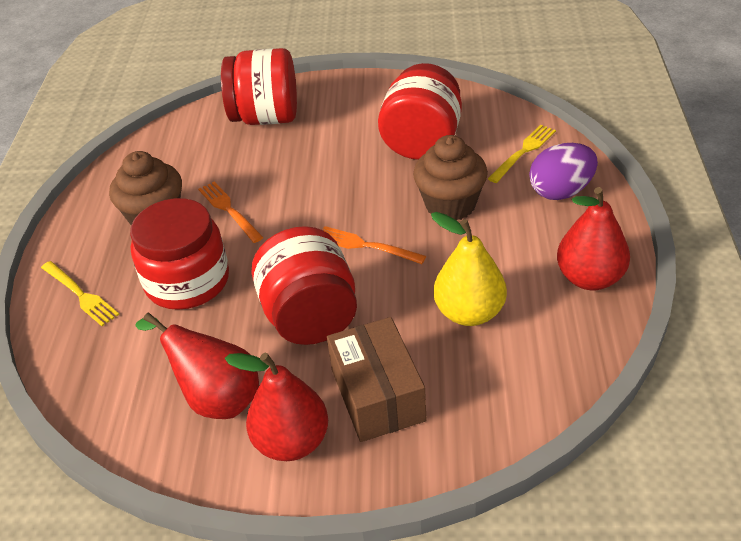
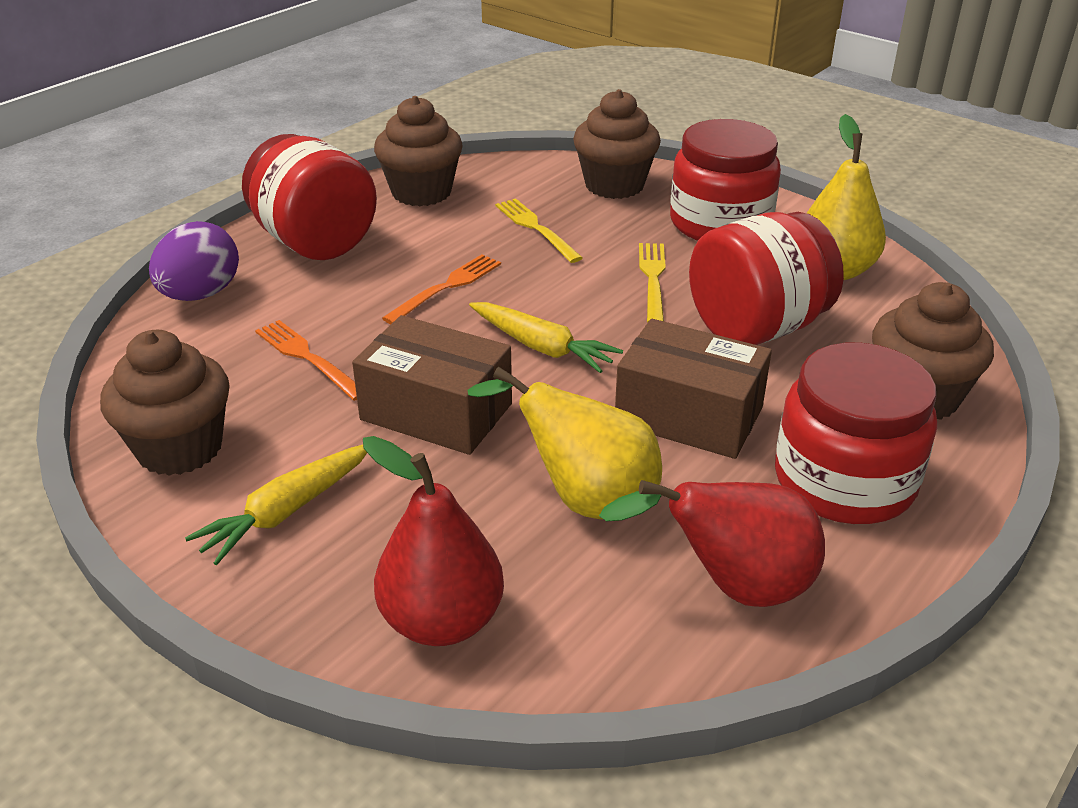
brown box: [327,317,426,442] = 1 -> [352,315,512,455] [615,319,772,459] = 2
brown cupcake: [109,151,182,225] [413,135,488,220] = 2 -> [100,330,230,476] [374,96,462,206] [573,89,661,199] [872,282,994,420] = 4
red pear: [135,313,259,419] [225,353,328,461] [557,187,630,290] = 3 -> [363,436,504,646] [599,480,825,607] = 2
yellow carrot: none = 0 -> [185,445,367,565] [469,302,623,373] = 2
yellow pear: [431,212,507,326] = 1 -> [467,367,662,519] [807,114,886,280] = 2

